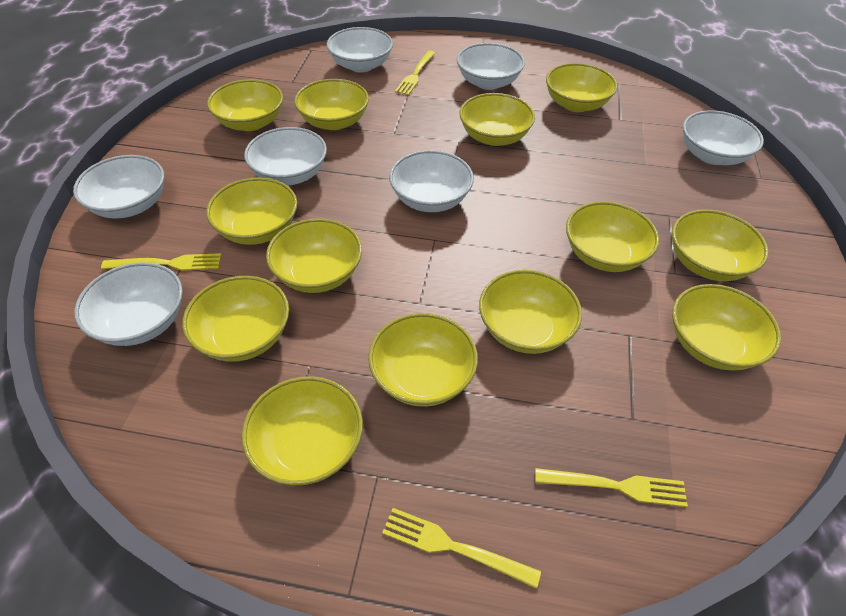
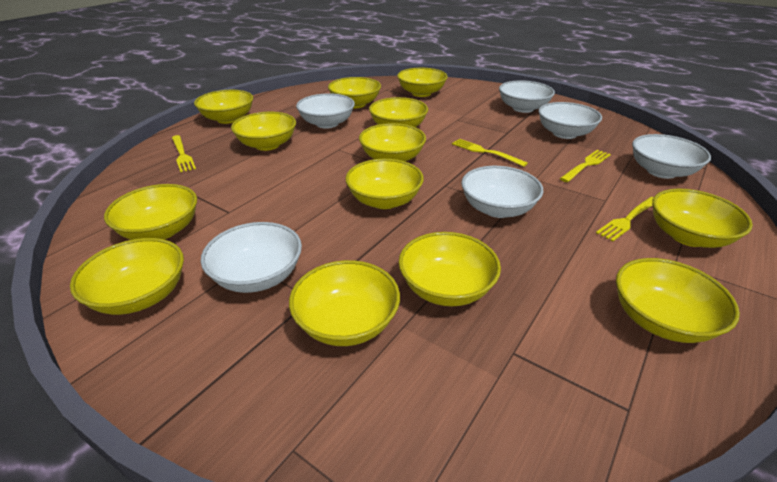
white bowl: [73,155,165,219] [74,262,183,346] [244,127,327,185] [327,27,393,72] [389,150,474,212] [457,43,525,90] [683,110,764,165] = 7 -> [201,222,302,293] [296,93,355,129] [461,166,543,218] [499,80,555,113] [538,102,602,139] [632,134,711,179] = 6

